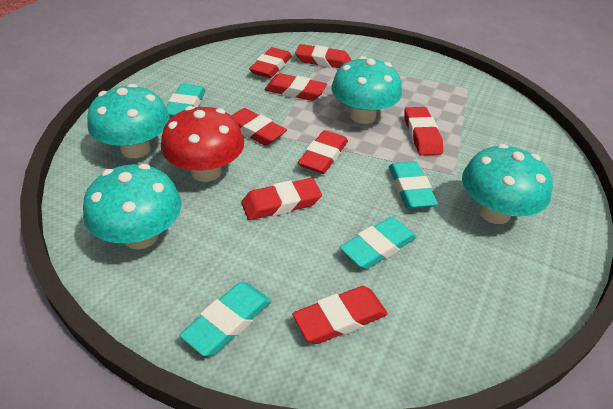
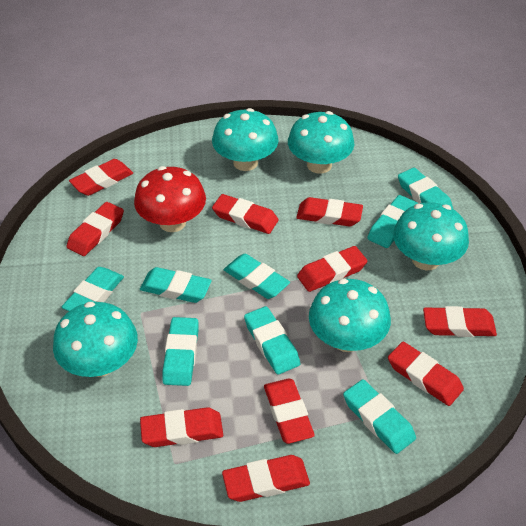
red eraser: [231,108,287,146] [241,178,322,220] [249,47,292,78] [265,73,327,101] [292,286,388,344] [295,44,352,68] [298,130,348,174] [404,107,443,155] = 8 -> [67,202,124,256] [69,159,133,196] [140,407,223,447] [212,194,279,234] [222,455,310,502] [264,379,315,444] [296,197,363,227] [297,246,367,292] [388,342,464,406] [423,306,497,337] = 10
turquoise eraser: [166,84,206,118] [179,282,271,356] [340,217,417,269] [389,161,438,209] = 4 -> [62,267,124,311] [140,267,212,303] [162,317,199,386] [224,254,290,299] [244,306,300,375] [343,379,416,454] [367,195,419,248] [398,168,453,209] = 8
turquoise mushroom: [83,164,182,250] [87,84,170,158] [331,56,402,124] [462,144,553,224] = 4 -> [53,302,138,377] [212,108,278,171] [288,111,354,173] [309,279,391,352] [393,202,469,270] = 5

